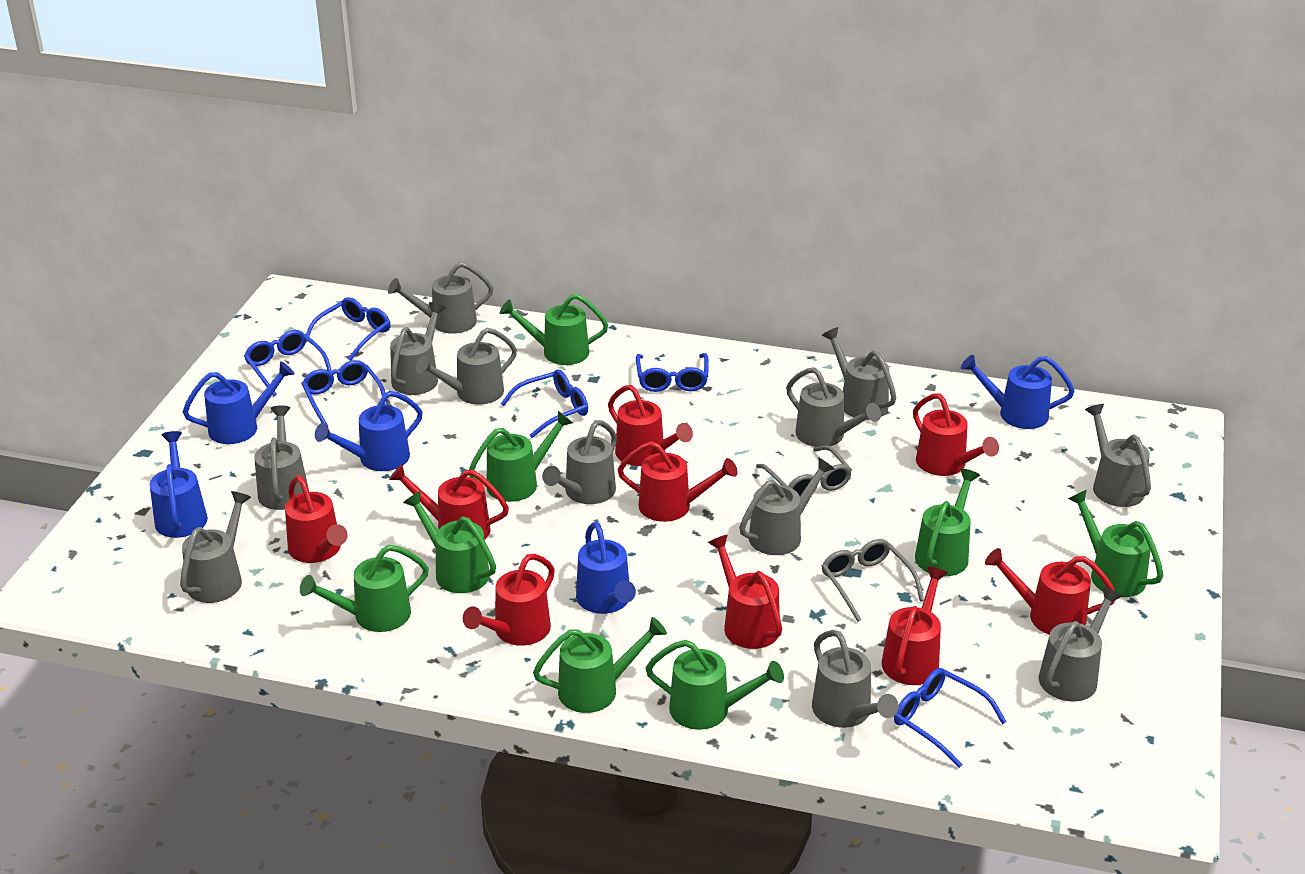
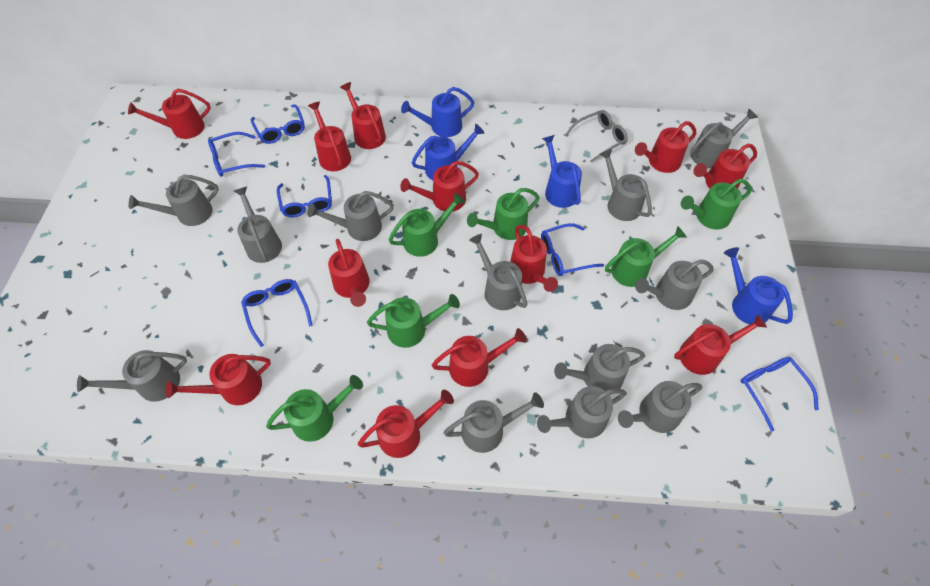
blue watering can: [150,431,208,538] [183,361,295,444] [315,391,423,471] [576,522,636,614] [961,355,1075,429] = 5 -> [401,87,475,137] [412,124,484,180] [542,135,582,208] [724,247,793,325] = 4
green watering can: [300,545,429,632] [403,491,496,593] [469,411,573,502] [500,294,608,365] [533,617,667,713] [646,640,784,730] [915,469,980,576] [1068,490,1164,597] = 8 -> [266,375,363,442] [367,294,460,348] [389,193,465,257] [467,188,540,240] [605,226,687,287] [681,179,751,230] = 6
grey glasses: [756,445,852,496] [822,539,924,622] = 2 -> [565,110,628,163] = 1
red watering can: [285,476,348,563] [389,464,509,539] [463,554,555,646] [608,385,693,466] [617,441,738,522] [708,535,782,649] [882,566,948,685] [913,393,999,476] [985,548,1115,635] = 9 -> [128,89,211,139] [166,354,271,405] [308,102,351,171] [328,239,369,307] [340,82,386,149] [358,390,454,458] [400,161,479,212] [432,328,527,387] [510,225,558,292] [635,121,696,173] [674,314,767,375] [693,144,757,188] = 12

